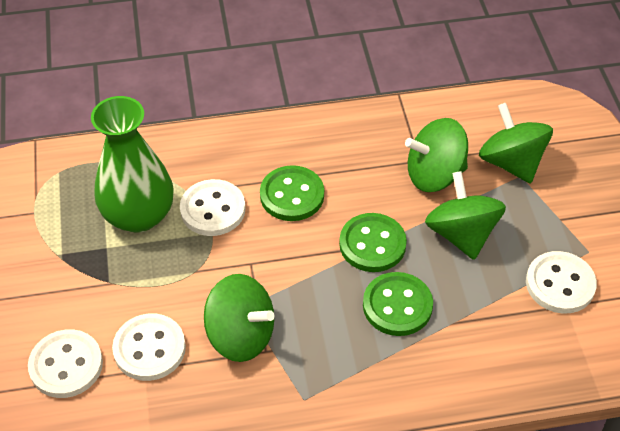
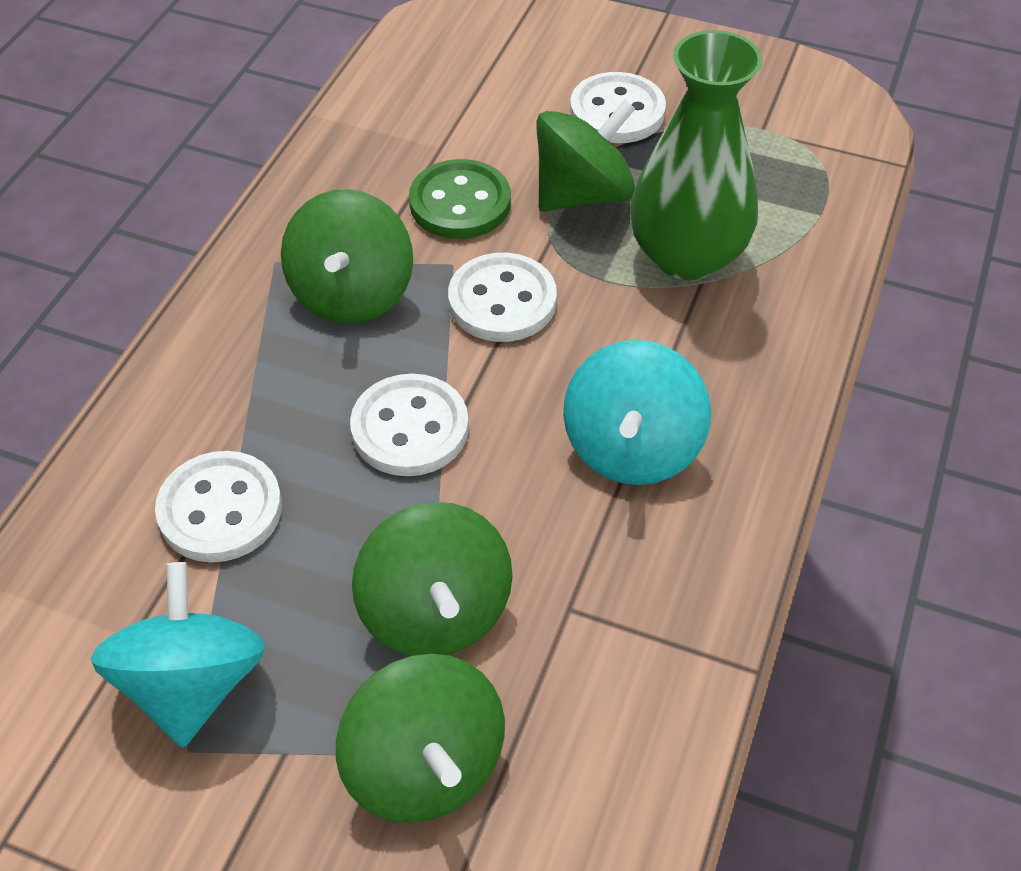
green button: [260,165,324,221] [339,213,407,272] [363,272,433,336] = 3 -> [409,159,511,239] = 1
turquoise spinning top: none = 0 -> [91,562,266,748] [563,340,711,485] = 2

